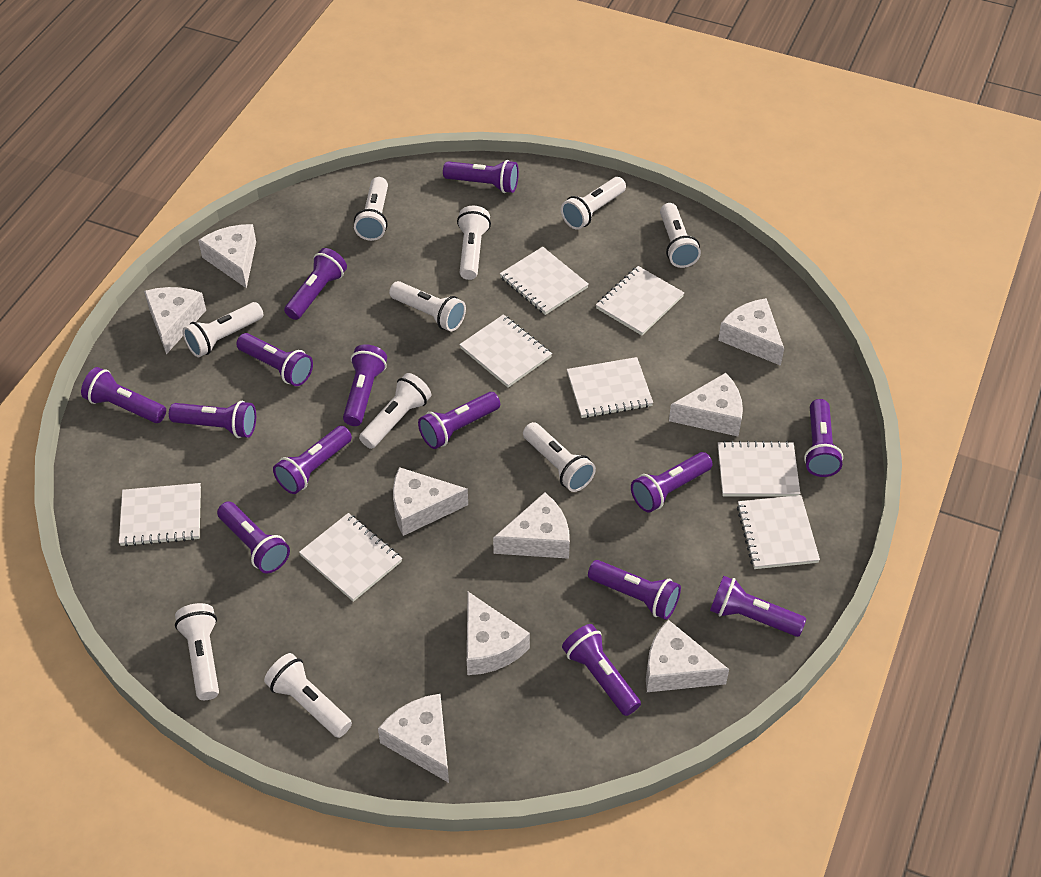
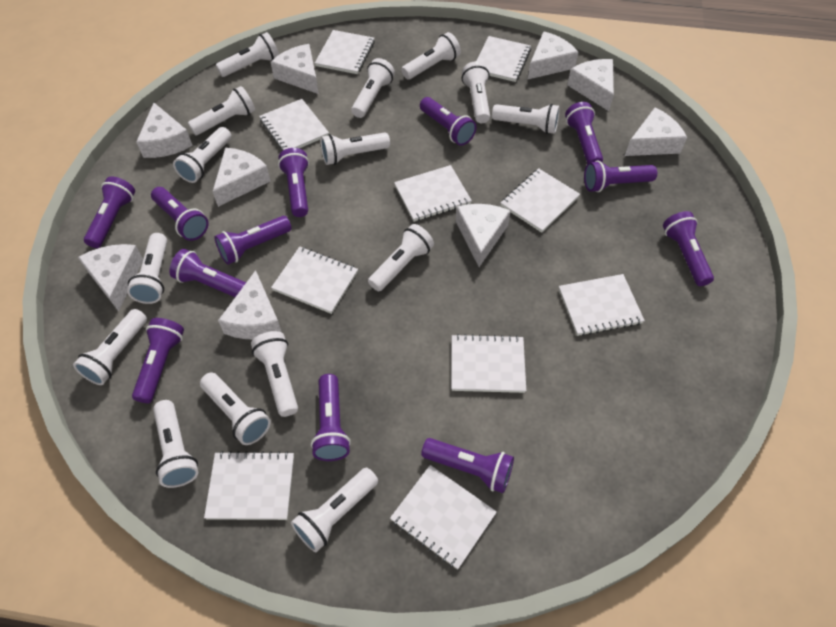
purple flashlight: [81,367,166,423] [169,401,256,438] [217,501,290,573] [236,333,313,386] [273,426,352,494] [284,248,347,320] [343,344,387,426] [418,392,500,449] [443,160,519,193] [562,624,641,716] [588,560,681,620] [631,452,713,512] [710,576,806,637] [804,399,843,477] = 14 -> [84,176,135,248] [132,318,184,403] [151,187,209,241] [169,249,246,297] [214,216,292,265] [278,148,309,217] [311,374,351,461] [420,97,477,146] [421,438,514,493] [565,102,603,164] [584,161,657,192] [663,211,714,286] = 12
white flashlight: [175,603,219,700] [183,302,263,357] [264,653,352,738] [354,177,388,241] [359,373,431,449] [389,281,466,332] [457,206,491,280] [523,422,596,492] [561,177,626,230] [660,203,701,268] = 10 -> [73,309,147,385] [127,233,167,304] [153,400,198,488] [173,127,231,183] [188,86,255,135] [200,373,271,445] [216,32,279,77] [251,331,298,417] [291,468,378,552] [320,132,390,165] [351,58,395,118] [368,224,434,292] [401,32,461,79] [462,61,490,123] [492,104,560,134] = 15
white notebook: [119,483,201,547] [299,513,402,602] [459,314,552,388] [500,247,589,315] [567,357,653,418] [596,266,684,335] [718,441,801,497] [737,495,820,569] = 8 -> [204,451,294,520] [259,99,329,151] [271,247,358,314] [315,30,375,74] [390,465,497,570] [394,165,472,222] [451,334,526,393] [476,36,531,82] [501,168,580,233] [559,274,645,336] = 10

